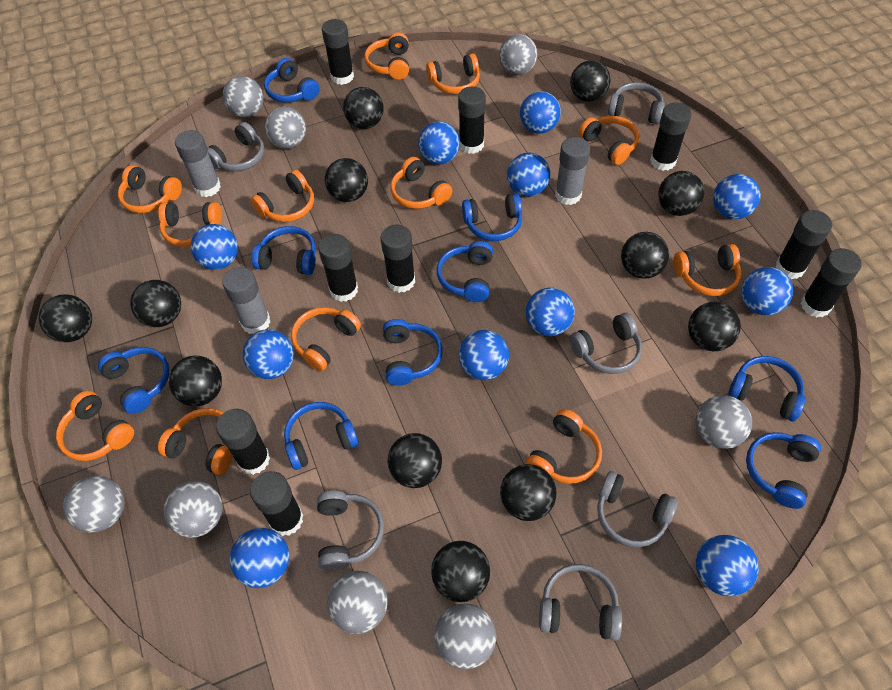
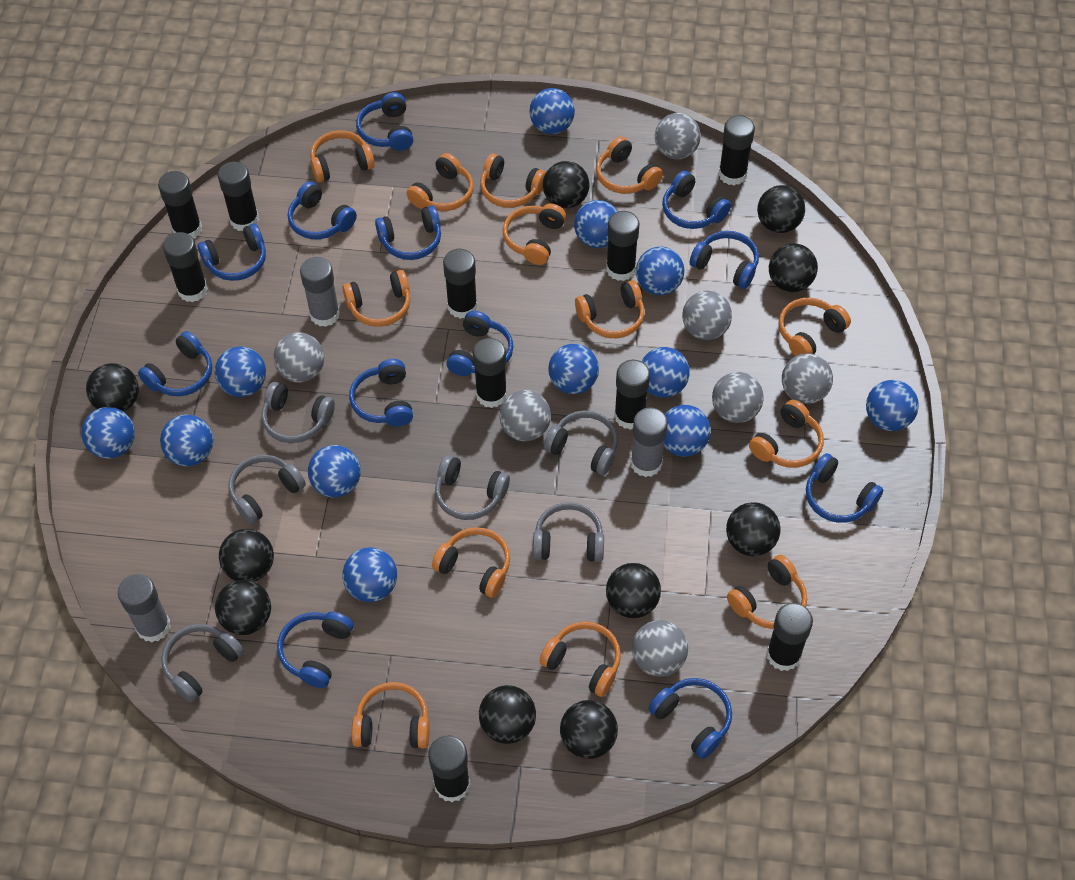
black ball: [39,294,92,343] [130,280,181,327] [169,355,222,406] [325,158,368,202] [343,87,383,129] [387,433,442,488] [431,541,490,602] [500,464,557,521] [570,60,611,102] [621,232,669,279] [658,171,704,216] [688,302,741,351] = 12 -> [86,363,139,412] [215,580,271,635] [219,529,274,582] [479,685,536,744] [543,161,590,208] [560,700,618,759] [606,563,661,618] [726,502,781,556] [757,185,805,233] [769,243,818,292] = 10
black glue stick: [216,409,270,475] [250,471,303,536] [318,234,358,302] [322,19,354,85] [380,225,415,293] [458,86,486,154] [650,103,691,171] [776,210,832,279] [801,248,862,317] = 9 -> [158,171,202,239] [163,232,208,302] [218,162,259,231] [428,736,470,802] [443,249,477,319] [473,338,507,408] [606,211,640,281] [614,360,650,430] [719,115,755,185] [767,603,813,671] = 10
blue ball: [191,224,238,270] [230,528,290,588] [243,329,294,379] [418,121,460,164] [459,330,509,380] [507,153,550,197] [520,91,561,134] [526,288,575,336] [696,535,759,596] [713,174,761,219] [741,267,793,316] = 11 -> [81,407,135,459] [160,414,213,466] [215,346,266,397] [308,445,361,497] [342,547,397,602] [529,88,575,134] [548,344,599,394] [574,200,618,248] [636,247,684,295] [641,347,690,398] [664,405,711,457] [866,380,919,431] = 12
blue headphones: [98,347,170,414] [252,226,316,275] [264,58,320,103] [284,402,359,470] [383,319,443,386] [437,241,493,302] [462,193,522,241] [728,356,806,421] [746,432,821,509] = 9 -> [138,331,212,396] [198,224,266,281] [277,612,354,688] [288,181,357,239] [349,359,413,427] [356,92,413,151] [375,206,441,260] [446,311,514,376] [649,678,732,759] [662,171,731,229] [690,231,759,289] [806,453,883,523] = 12
grey ball: [63,476,124,533] [164,481,223,538] [223,76,263,117] [265,107,306,149] [327,571,388,634] [435,604,496,669] [499,34,537,75] [696,395,752,449] = 8 -> [273,332,324,383] [499,390,551,441] [632,620,688,677] [655,113,701,159] [682,290,732,340] [712,372,764,423] [782,353,833,404] = 7
orange headphones: [56,391,134,461] [118,165,182,213] [158,408,233,475] [159,202,222,247] [251,170,314,222] [291,307,361,371] [364,32,409,80] [390,157,452,209] [426,53,480,94] [526,409,602,484] [579,116,639,165] [673,244,742,296] = 12 -> [310,130,375,183] [342,270,410,327] [352,682,430,748] [407,153,474,211] [432,527,510,598] [480,153,546,208] [503,203,566,265] [540,621,621,697] [575,280,644,338] [596,136,663,194] [727,555,807,629] [749,399,824,468] [778,298,851,356] = 13

